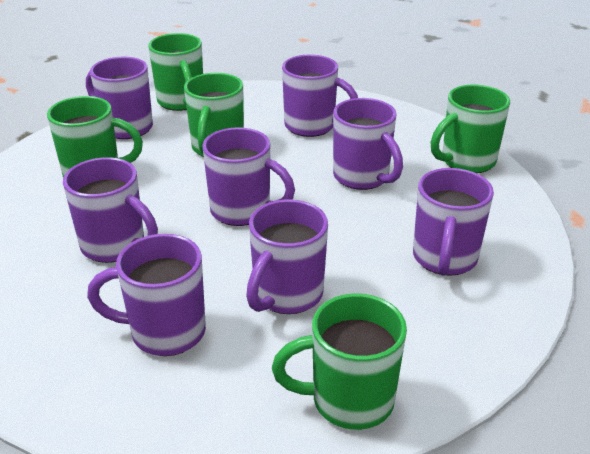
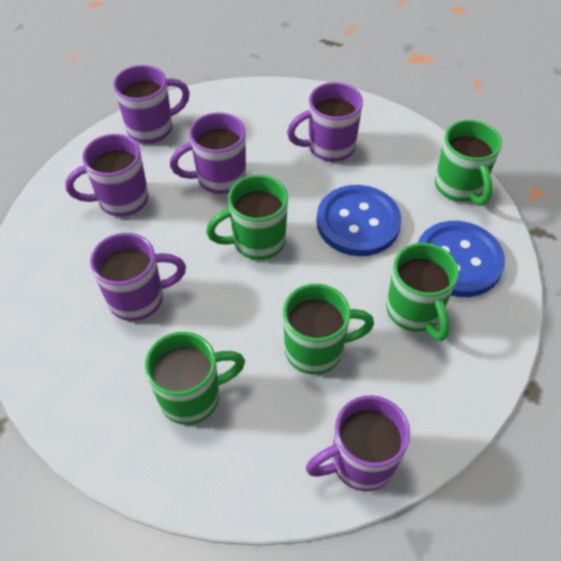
blue button: none = 0 -> [317,185,402,256] [418,221,505,297] = 2
purple mug: [63,157,158,263] [86,57,153,139] [87,234,206,356] [202,127,295,226] [246,199,328,314] [282,55,358,137] [333,98,403,190] [413,168,494,276] = 8 -> [65,134,149,217] [90,233,186,321] [113,65,190,144] [170,112,246,194] [287,82,363,162] [306,395,410,491] = 6

